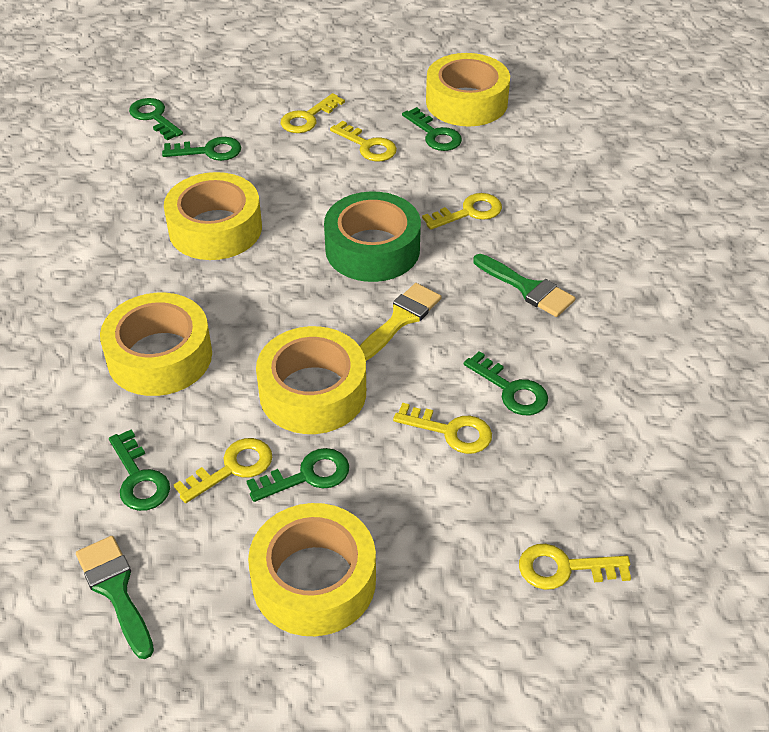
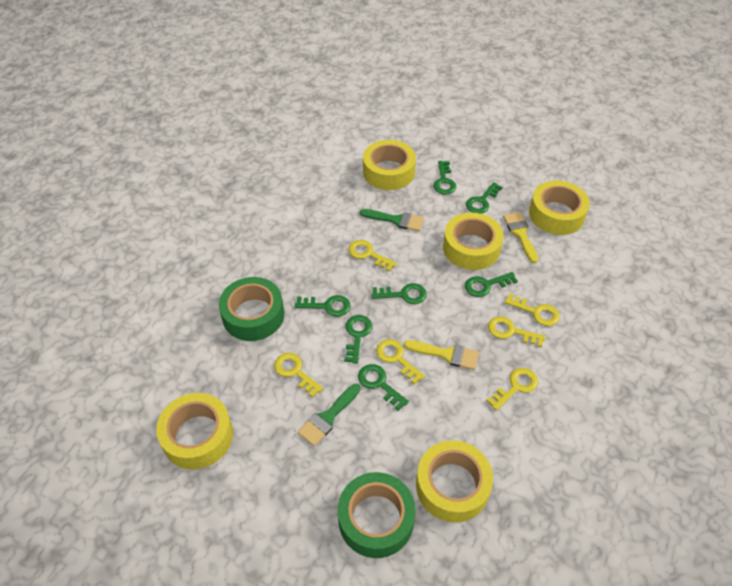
green key: [109,429,170,511] [129,98,183,140] [162,137,241,161] [246,448,349,502] [402,107,462,151] [464,351,548,415] = 6 -> [295,295,351,317] [344,315,372,364] [358,364,409,411] [372,283,427,304] [434,161,456,195] [465,272,518,297] [466,182,503,214] = 7
green tape: [324,192,421,282] = 1 -> [219,277,284,341] [338,472,416,558] = 2
yellow brush: [360,283,442,361] = 1 -> [404,340,479,370] [503,212,538,263] = 2

